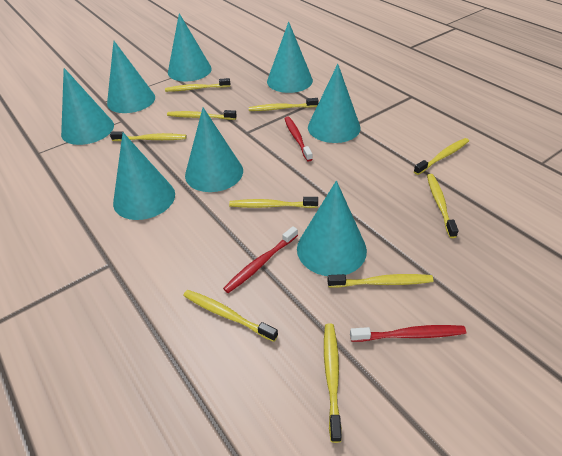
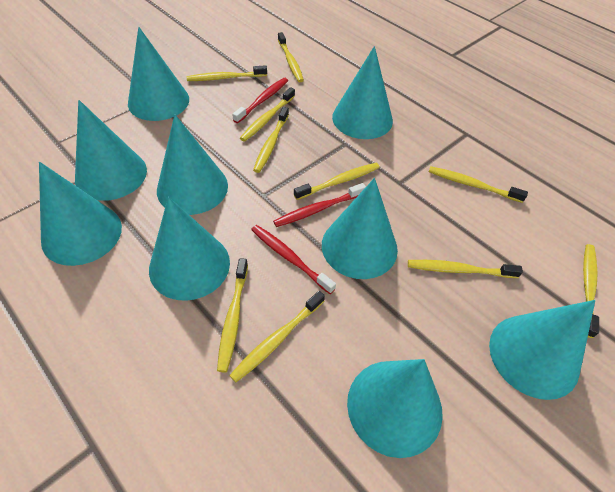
turquoise cone: [61,68,114,145] [107,41,155,113] [113,133,175,220] [168,13,212,82] [185,108,243,192] [267,22,313,93] [297,181,367,276] [308,64,361,143] = 8 -> [39,162,122,266] [75,100,147,201] [128,27,189,121] [149,197,230,301] [157,114,228,215] [322,178,398,279] [332,46,393,139] [347,359,443,458] [489,300,595,400] = 9

